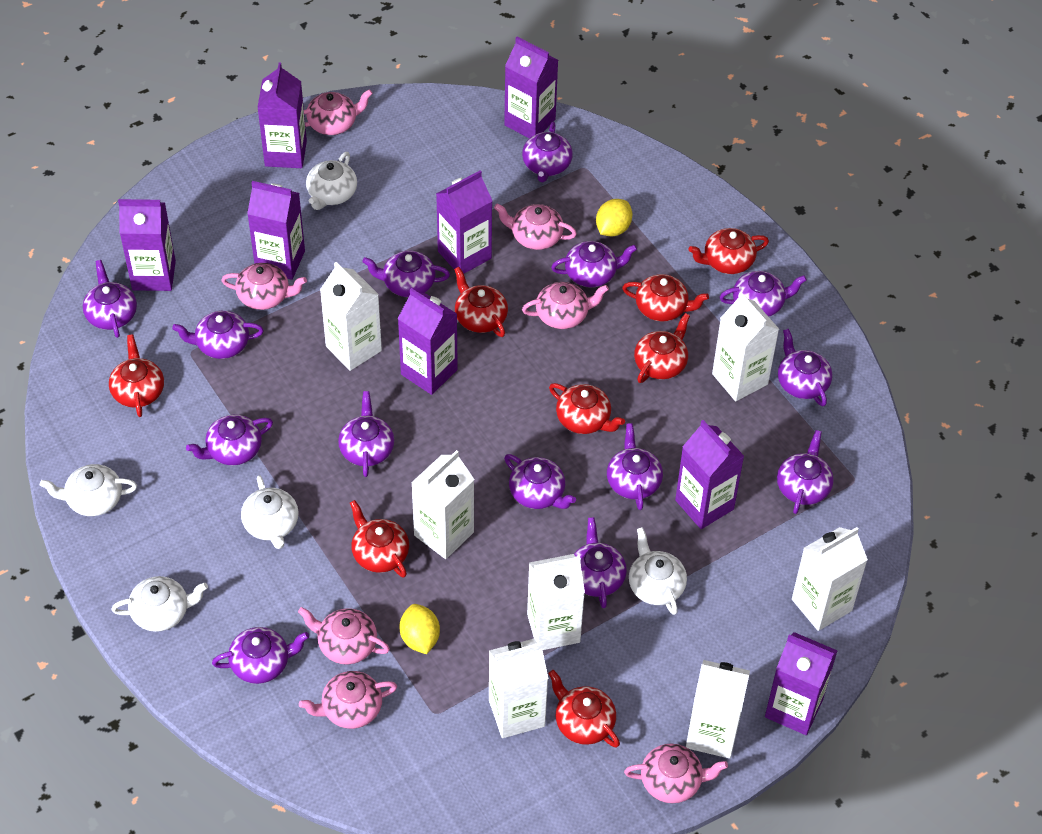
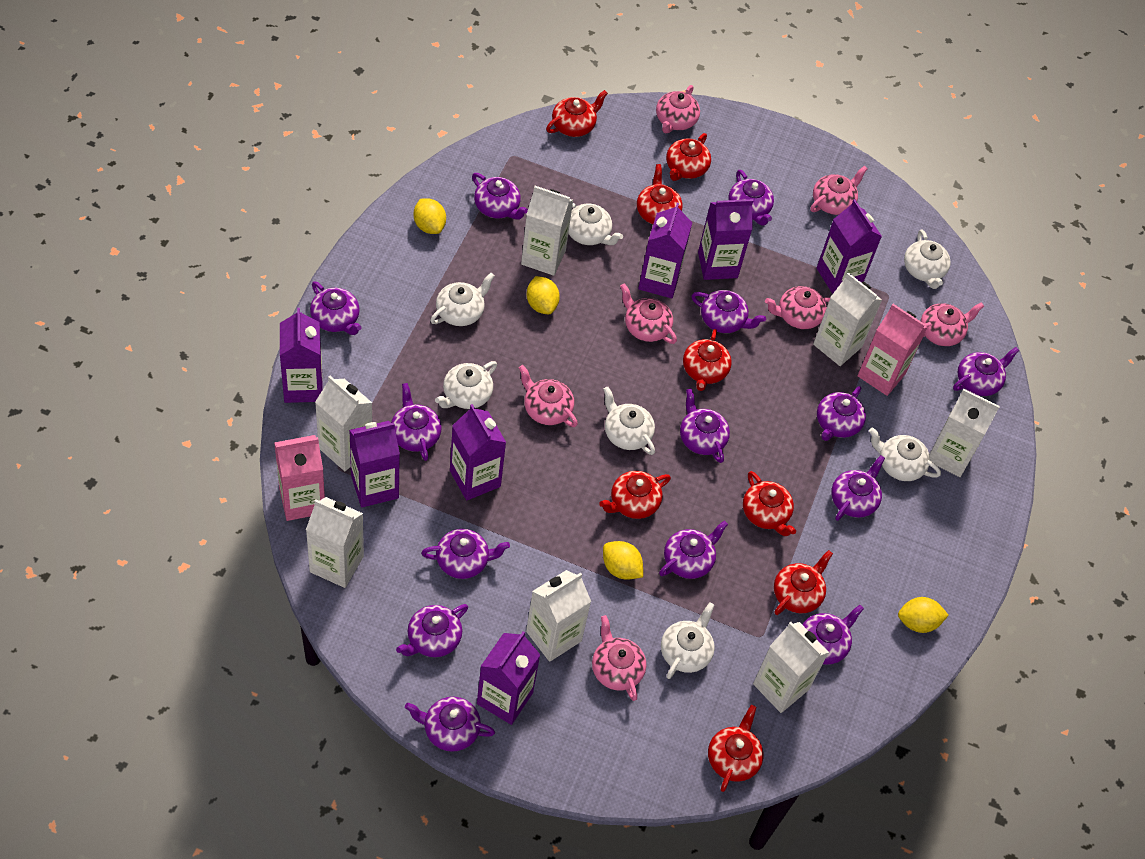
pink carton: none = 0 -> [274,435,325,521] [857,304,928,396] = 2
purple carton: [118,199,176,291] [247,181,305,280] [257,62,307,168] [398,288,458,395] [436,171,492,273] [504,37,558,138] [675,420,744,529] [765,632,838,735] = 8 -> [280,308,323,403] [349,421,400,507] [450,404,506,501] [477,632,541,725] [638,203,692,298] [698,199,753,280] [817,199,882,294] = 7
white teapot: [40,464,137,516] [112,576,208,632] [241,475,299,549] [306,152,357,210] [629,527,687,615] = 5 -> [430,273,495,326] [435,361,497,409] [568,203,623,245] [603,387,655,455] [661,602,715,679] [869,428,941,481] [904,229,951,289] = 7
yellow lemon: [400,604,440,654] [596,199,633,237] = 2 -> [414,198,446,234] [527,276,560,314] [603,541,643,580] [898,597,949,633] = 4

